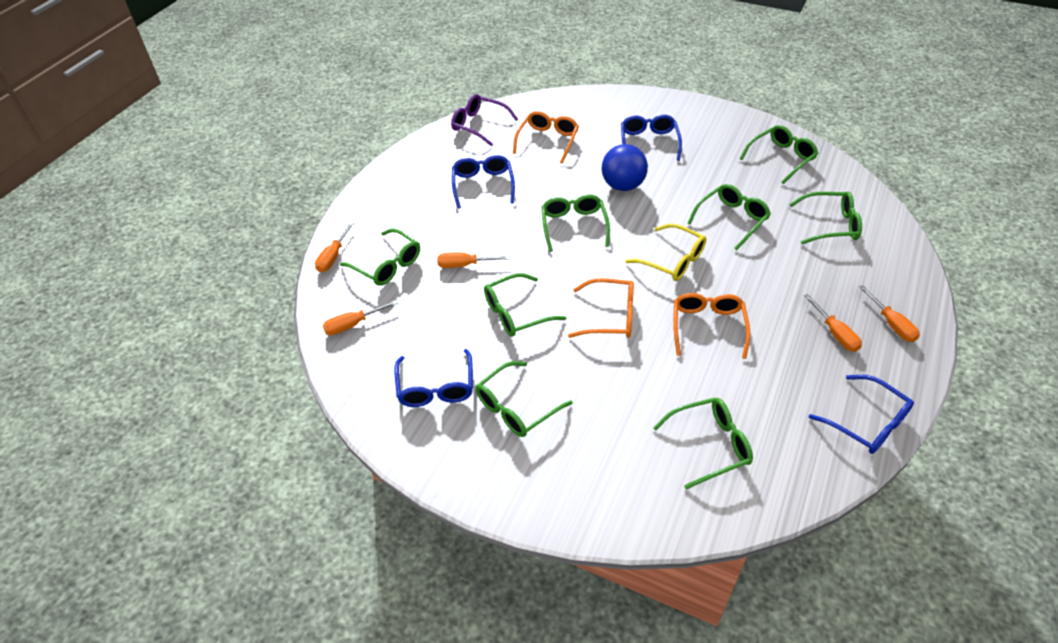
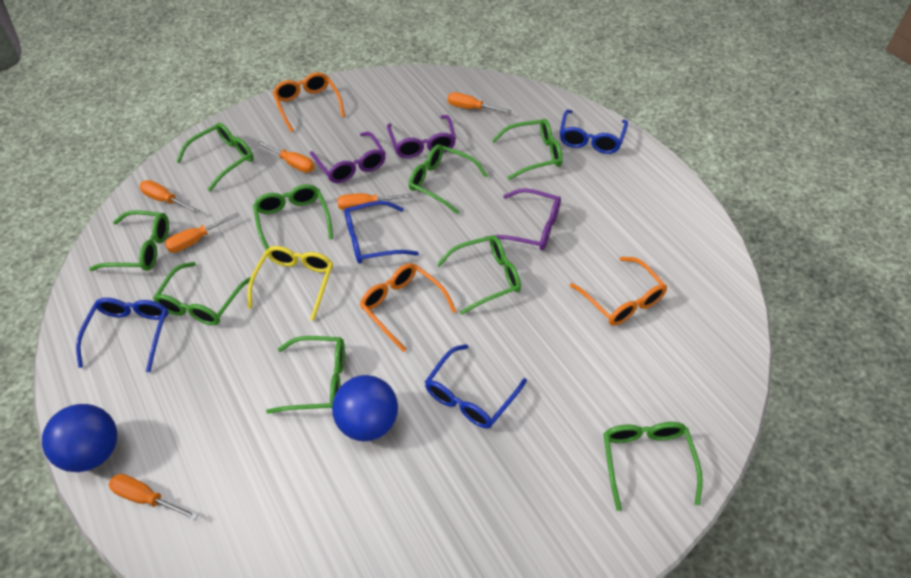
blue ball: [602,144,648,191] = 1 -> [42,404,117,472] [332,375,398,441] = 2
green glasses: [340,228,420,286] [476,361,573,437] [484,273,566,337] [542,195,610,252] [653,398,753,489] [688,184,771,250] [740,125,818,184] [789,191,862,244] = 8 -> [89,210,169,271] [153,262,250,325] [176,123,254,191] [253,184,333,251] [266,336,345,414] [409,144,488,214] [437,235,521,315] [492,119,563,180] [603,422,703,511] = 9
orange screwdriver: [315,222,354,272] [323,300,398,335] [437,253,510,268] [804,294,862,352] [859,285,920,342] = 5 -> [109,474,198,520] [139,180,200,213] [164,212,240,253] [256,141,315,173] [337,193,412,210] [448,92,512,114] = 6
purple glasses: [451,94,518,147] = 1 -> [310,132,386,183] [387,115,456,158] [485,188,561,251] = 3

